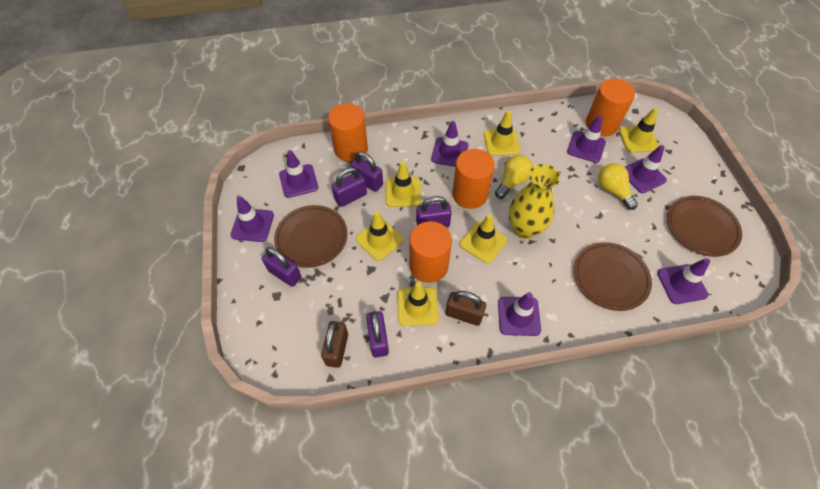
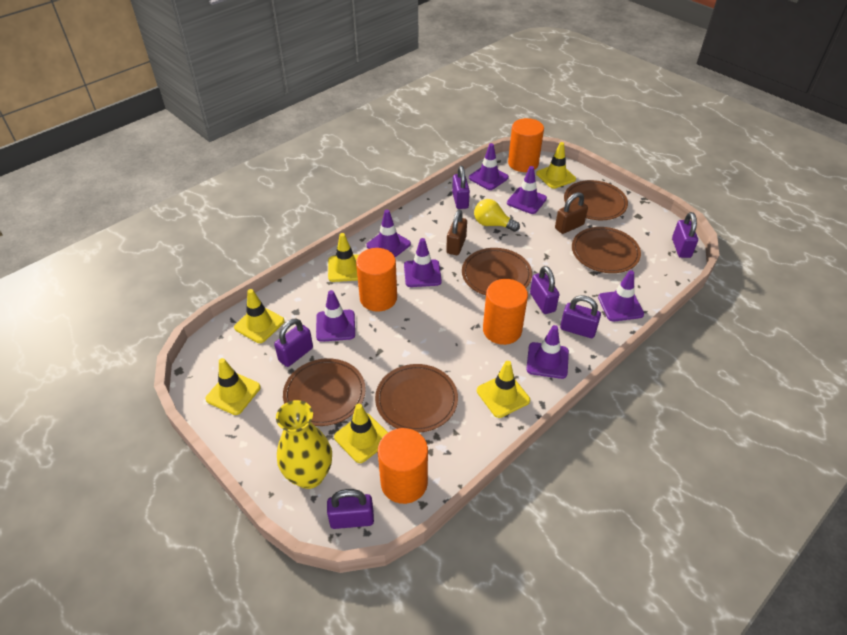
brown plate: [274,205,348,268] [574,242,652,311] [667,196,742,257] = 3 -> [283,358,366,426] [375,364,458,433] [462,248,532,295] [564,180,628,220] [572,227,641,273] = 5
purple padlock: [262,247,301,287] [332,167,367,207] [350,152,383,192] [366,311,389,358] [416,196,452,227] = 5 -> [274,318,313,367] [327,489,374,529] [452,166,470,209] [530,266,559,314] [560,295,601,338] [672,212,698,258] = 6
yellow light bulb: [495,155,533,199] [598,163,638,210] = 2 -> [474,199,520,232] = 1

